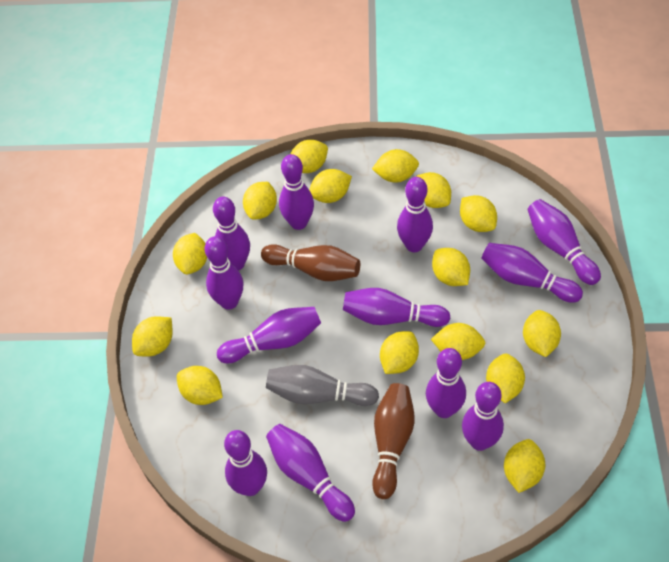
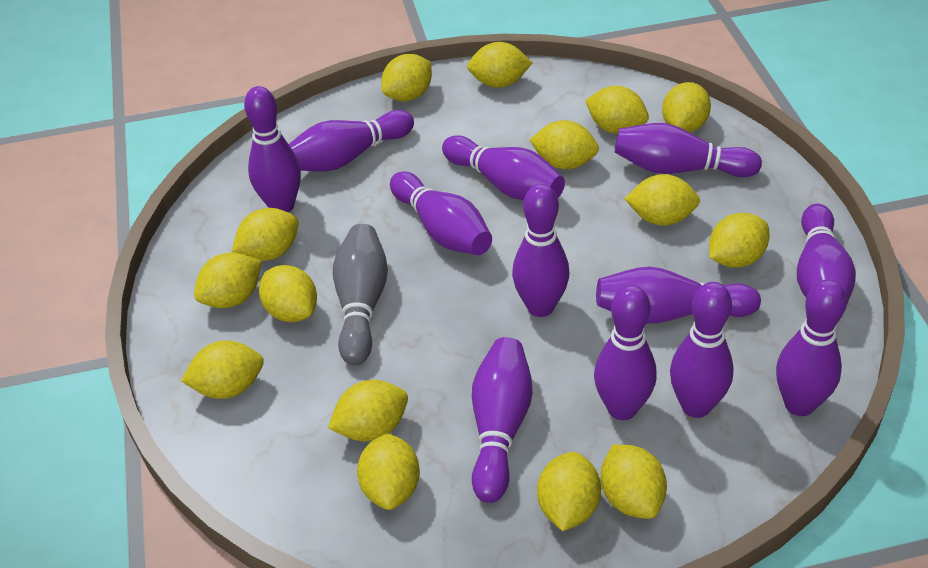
brown bowling pin: [261,244,360,281] [372,383,415,499] = 2 -> none = 0

